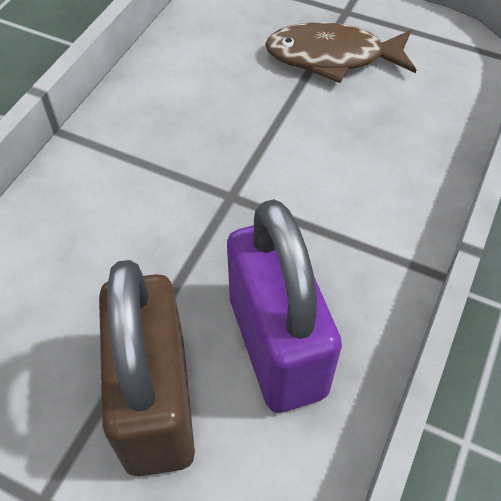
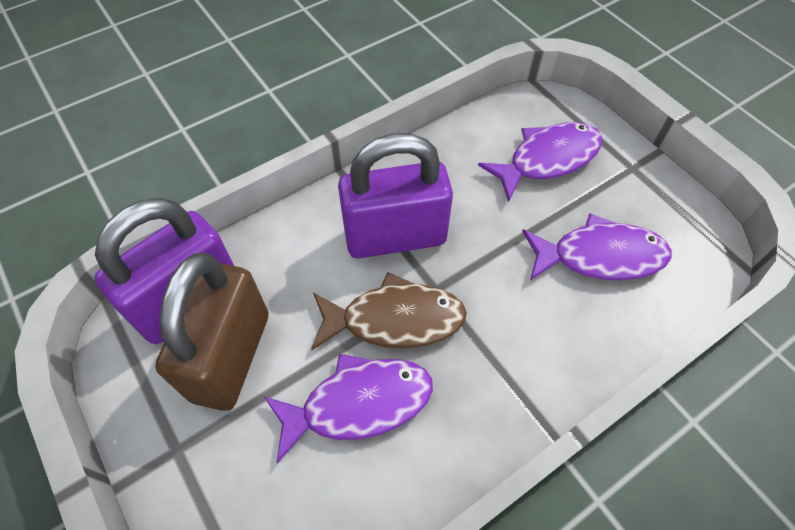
purple fish: none = 0 -> [264,354,433,463] [478,122,602,202] [522,213,671,281] = 3
purple padlock: [227,199,342,413] = 1 -> [94,198,234,344] [338,133,453,258] = 2

